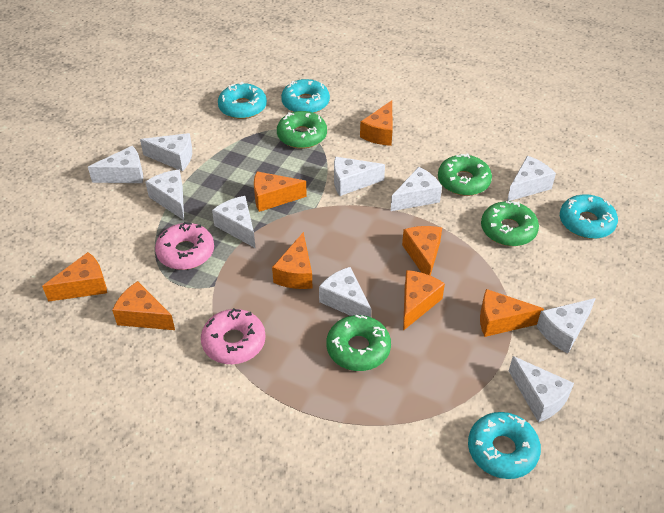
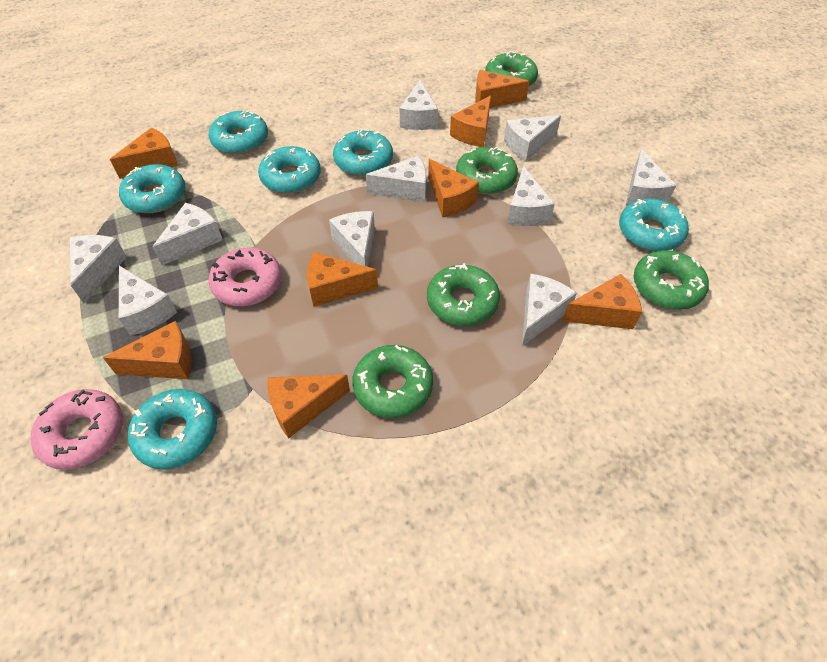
green donut: [277,111,327,149] [326,315,391,371] [438,153,492,196] [481,201,539,246] = 4 -> [352,345,433,418] [427,263,500,326] [456,147,518,194] [485,51,538,86] [634,250,709,310] = 5
turquoise donut: [218,82,267,119] [281,79,330,113] [468,412,541,479] [560,194,618,239] = 4 -> [119,164,185,213] [128,389,217,469] [209,110,268,154] [258,146,321,194] [333,129,393,176] [619,199,689,251] = 6

